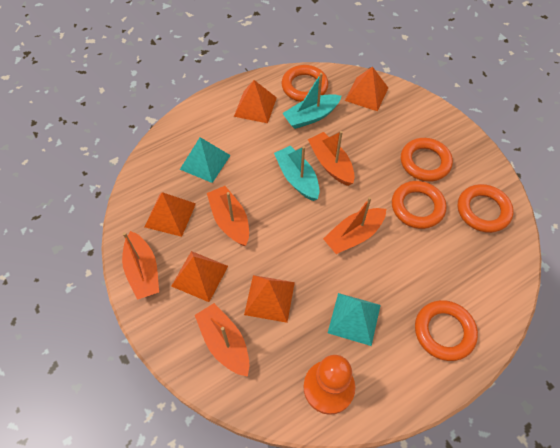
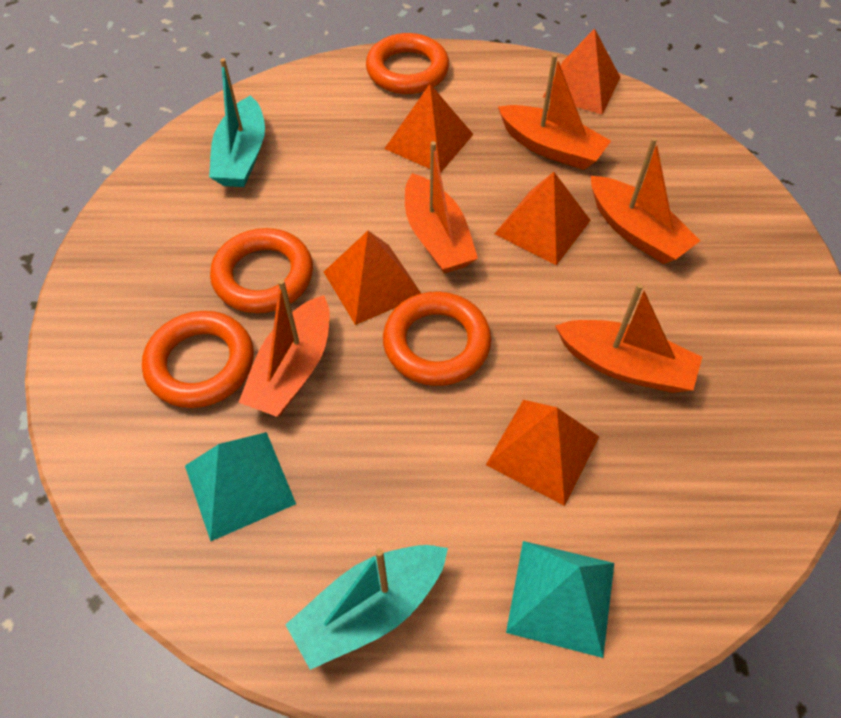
orange pawn: [303,355,355,415] = 1 -> none = 0
orange ring: [282,65,328,102] [392,181,447,229] [401,138,453,182] [415,300,478,361] [457,184,514,233] = 5 -> [142,311,254,408] [210,228,313,313] [366,33,449,94] [383,292,491,386] = 4

